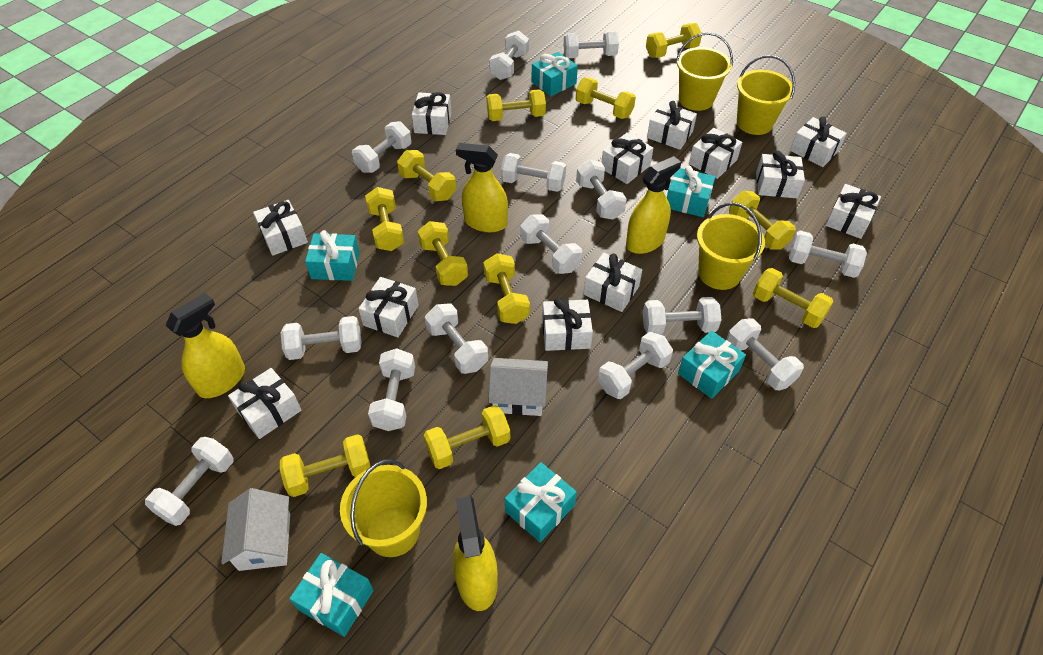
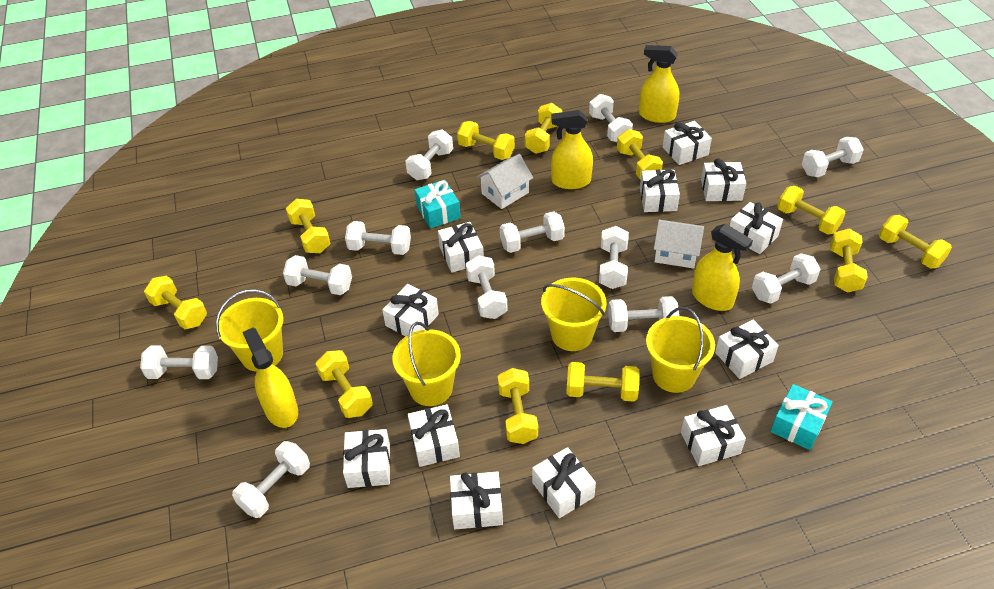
turquoise gift: [289,553,374,637] [305,230,360,281] [505,462,577,542] [532,52,578,96] [667,166,715,217] [678,331,746,399] = 6 -> [415,180,461,229] [771,384,833,450] = 2
white dumbbell: [145,437,234,526] [281,316,362,360] [352,121,411,173] [368,348,415,431] [425,304,488,374] [489,30,529,80] [501,153,566,192] [521,214,582,274] [563,31,619,58] [576,160,627,220] [598,332,673,399] [643,297,721,335] [726,318,804,391] [789,231,867,278] = 14 -> [140,346,218,379] [232,441,310,518] [283,255,352,295] [345,221,411,255] [405,130,453,180] [466,255,508,319] [500,211,565,253] [589,94,633,142] [599,226,629,289] [608,296,679,332] [752,253,820,304] [802,137,864,177] = 12

